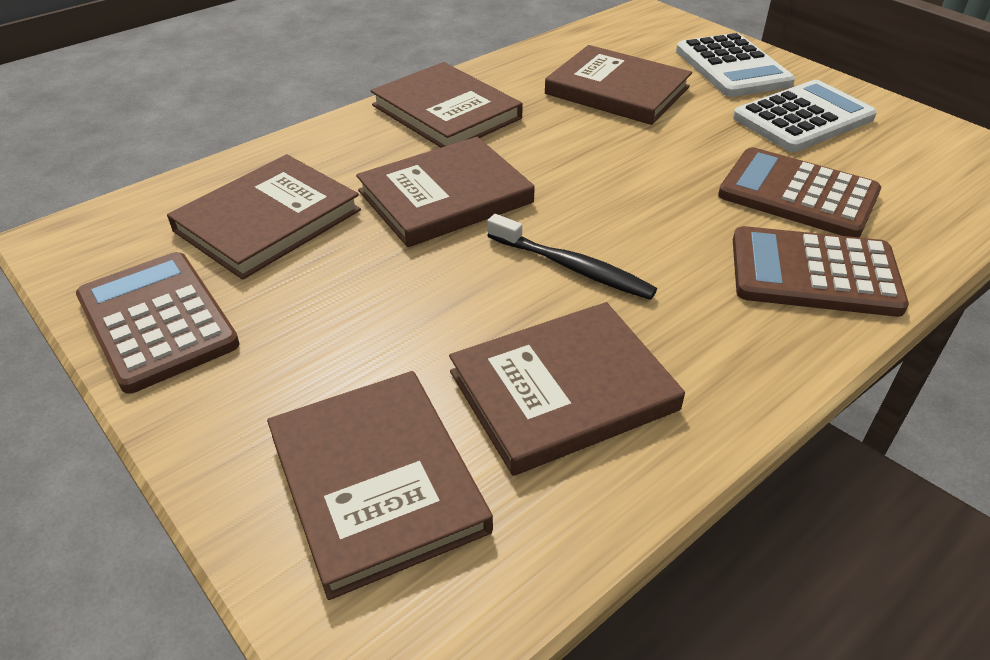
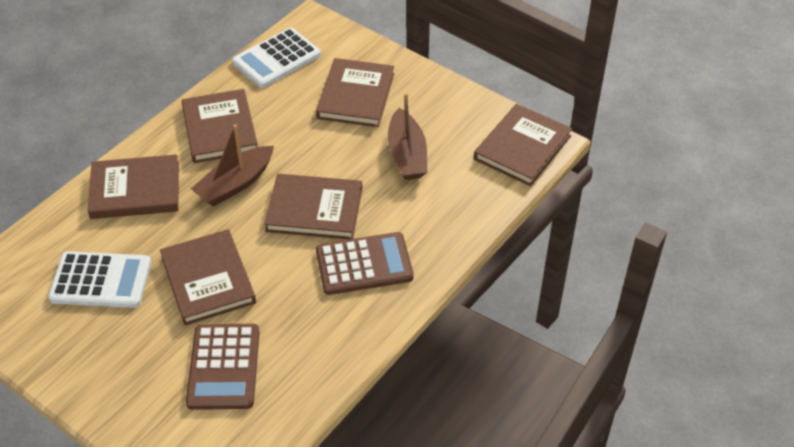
black toothbrush: [487,214,657,300] = 1 -> none = 0
brown boat: none = 0 -> [191,124,274,206] [388,93,427,180] = 2
brown calculator: [76,252,240,393] [718,147,881,237] [733,226,909,317] = 3 -> [186,324,259,410] [316,232,413,295] = 2

